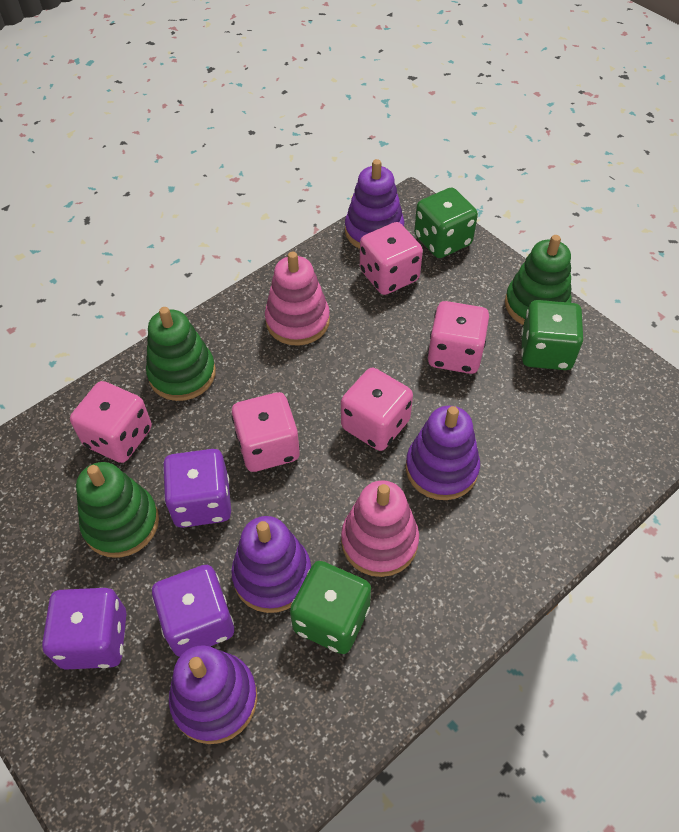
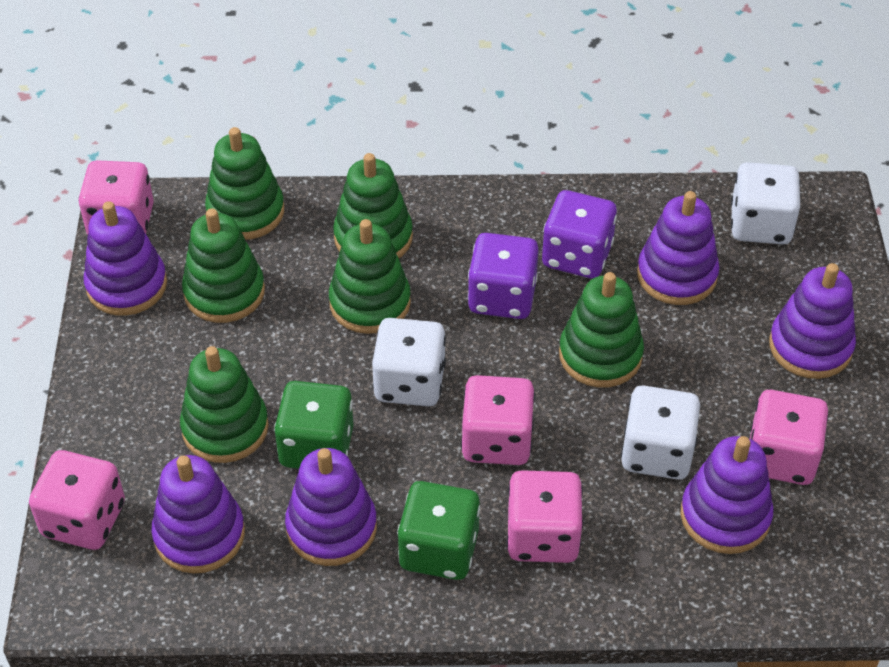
green dice: [290,561,371,654] [414,188,478,258] [521,300,583,370] = 3 -> [274,381,354,469] [397,481,480,580] = 2
green stacking toy: [76,462,159,558] [146,307,216,401] [505,235,572,325] = 3 -> [180,346,269,463] [182,208,265,323] [205,127,284,240] [329,219,411,334] [333,153,413,258] [559,272,644,388] = 6
pink stacking toy: [265,251,330,346] [341,480,419,577] = 2 -> none = 0
purple dice: [42,588,127,670] [152,565,234,657] [163,449,231,528] = 3 -> [468,233,539,319] [542,190,617,278] = 2
purple stacking toy: [169,645,257,744] [231,516,311,613] [345,159,404,249] [406,406,480,500] = 4 -> [84,201,167,316] [151,455,245,574] [285,448,377,566] [637,191,719,305] [680,436,774,554] [769,263,856,379] = 6
white dice: none = 0 -> [372,318,446,406] [621,385,700,480] [731,162,800,244] = 3

